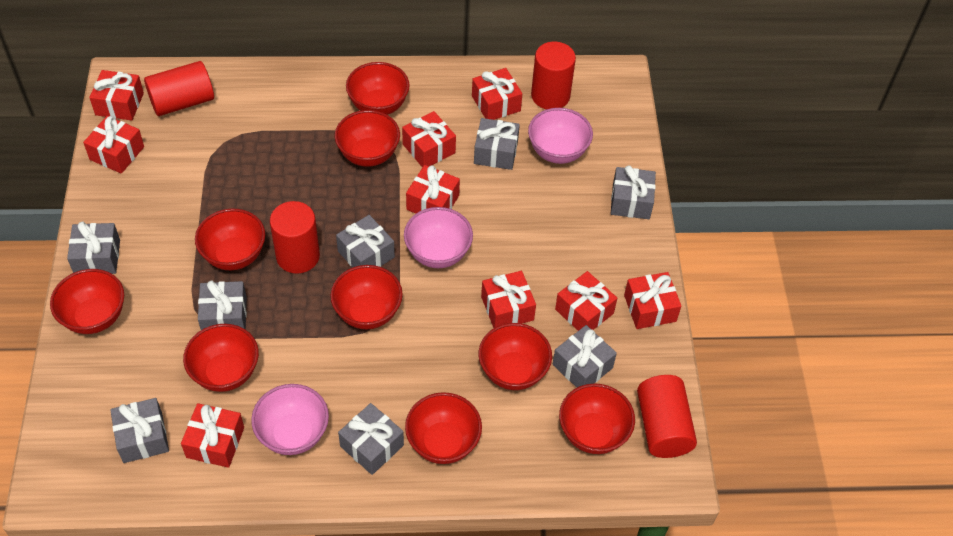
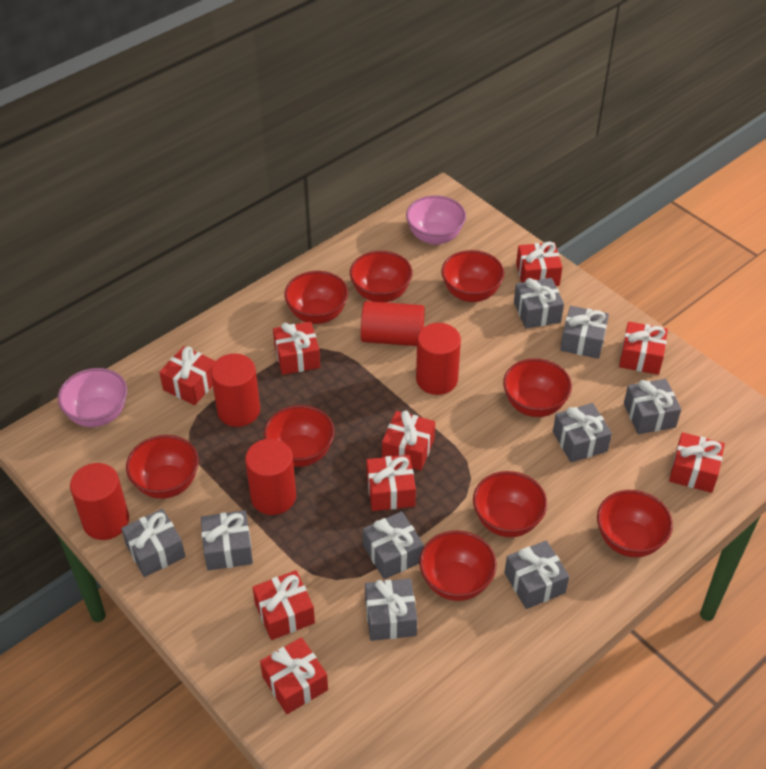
grey gift: [67,222,120,274] [110,398,169,463] [198,281,247,330] [336,215,395,268] [338,403,404,475] [474,118,520,170] [553,325,617,388] [611,165,656,219] = 8 -> [121,509,185,577] [201,510,253,571] [363,511,424,579] [365,579,417,641] [504,540,569,609] [514,278,564,329] [553,403,612,462] [560,306,609,359] [624,379,681,434] = 9
pink bowl: [251,384,329,455] [404,207,473,268] [528,108,593,164] = 3 -> [58,368,127,427] [406,195,466,245] = 2
red cylinder: [144,61,214,116] [270,201,320,274] [531,42,576,109] [637,375,697,458] = 4 -> [70,463,129,540] [211,354,260,427] [245,439,296,515] [361,301,425,346] [416,323,461,395] = 5

